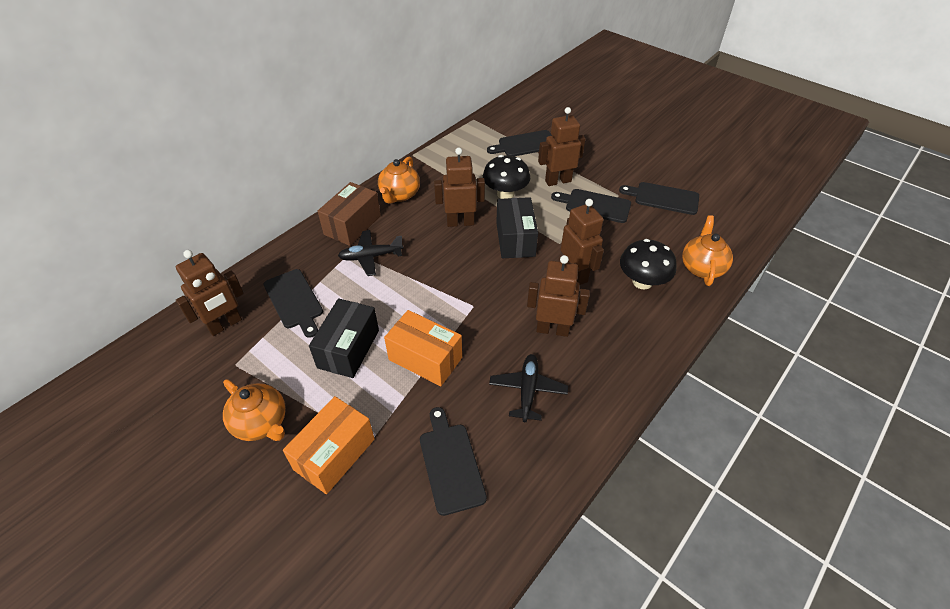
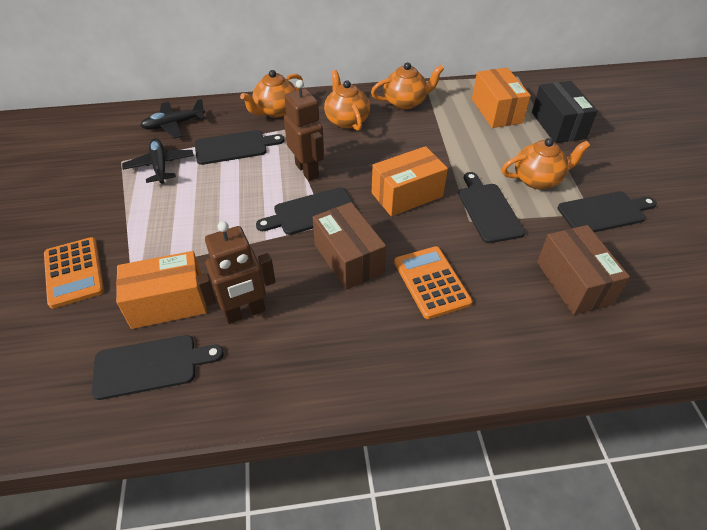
black box: [309,298,379,378] [496,197,538,258] = 2 -> [532,81,598,143] = 1
black mushroom: [483,155,530,199] [620,239,677,290] = 2 -> none = 0
brown box: [317,182,381,246] = 1 -> [313,202,386,290] [537,225,630,315] = 2
brown robot: [176,250,244,336] [434,148,485,227] [527,255,590,337] [538,107,586,186] [561,199,604,285] = 5 -> [196,221,276,324] [284,80,324,181] = 2
orange box: [283,396,375,494] [384,310,462,386] = 2 -> [116,251,207,329] [372,146,448,216] [472,68,531,128] = 3
orange calculator: none = 0 -> [44,237,104,309] [394,246,473,319] = 2
orange teapot: [223,379,286,441] [378,157,420,204] [682,215,733,286] = 3 -> [240,70,303,118] [324,70,370,131] [371,62,444,110] [502,138,590,189] = 4

